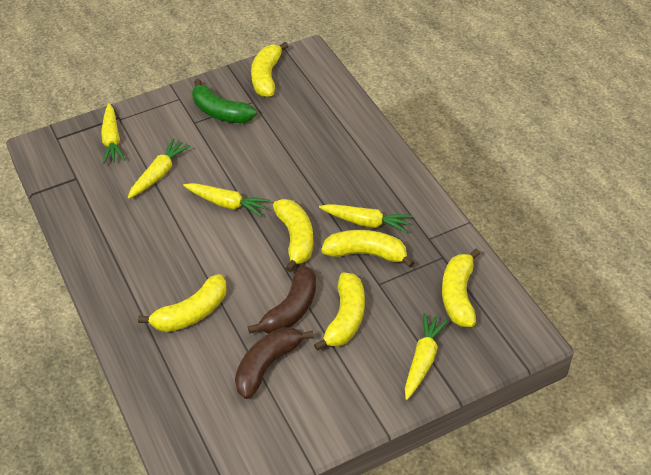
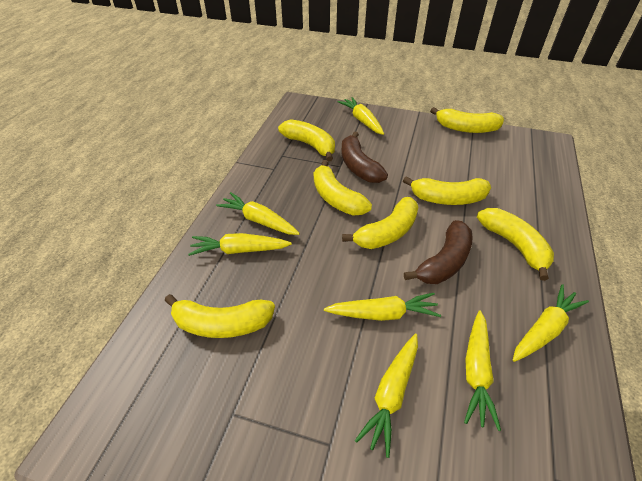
green banana: [192,79,257,123] = 1 -> none = 0
yellow banana: [138,274,227,332] [251,42,288,97] [273,199,314,272] [314,272,365,351] [321,230,414,268] [442,249,480,327] = 6 -> [165,294,275,338] [278,119,335,161] [314,160,372,215] [342,197,419,249] [403,176,491,205] [430,107,504,133] [477,208,554,281] = 7
yellow carrot: [101,103,125,164] [128,138,191,199] [183,183,270,217] [319,204,412,233] [405,313,449,400] = 5 -> [188,233,292,256] [216,192,300,235] [324,293,441,321] [338,97,384,135] [355,334,418,458] [464,310,501,431] [513,284,589,362] = 7

